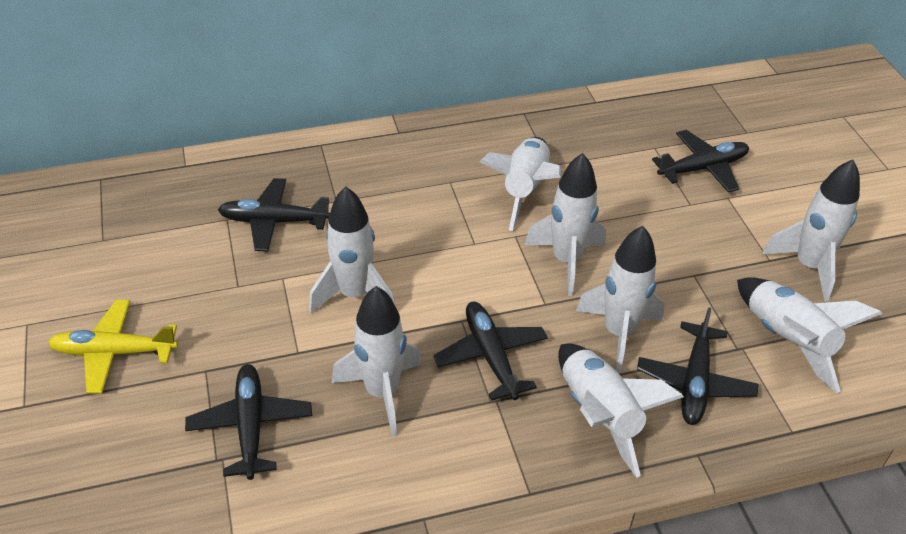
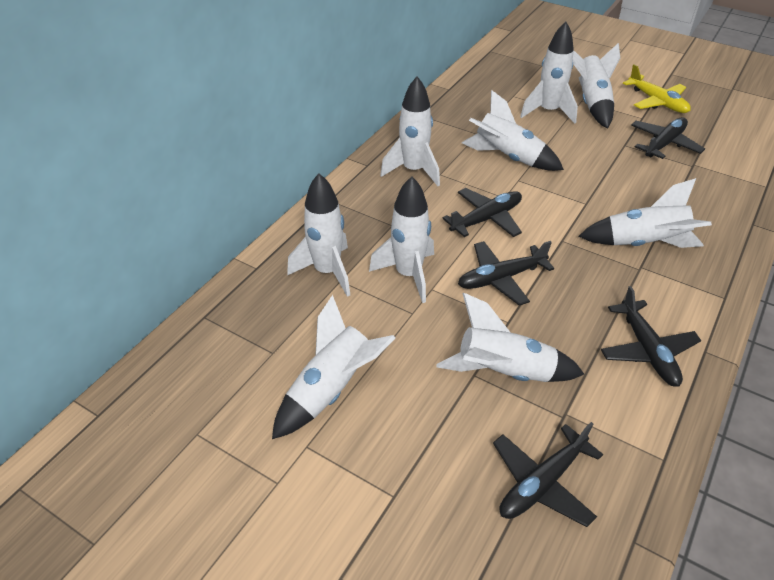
white rocket: [309,186,395,313] [332,286,421,436] [479,137,561,231] [524,153,606,296] [558,343,684,478] [576,226,665,373] [737,277,882,393] [762,160,860,302] = 8 -> [272,295,396,439] [287,173,350,297] [369,176,434,303] [380,76,440,186] [436,293,584,382] [462,90,564,171] [520,22,578,123] [573,43,620,128] [579,178,712,248] = 9

